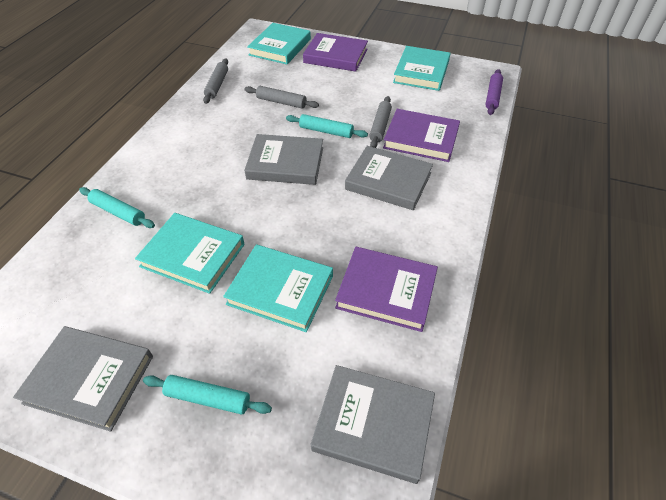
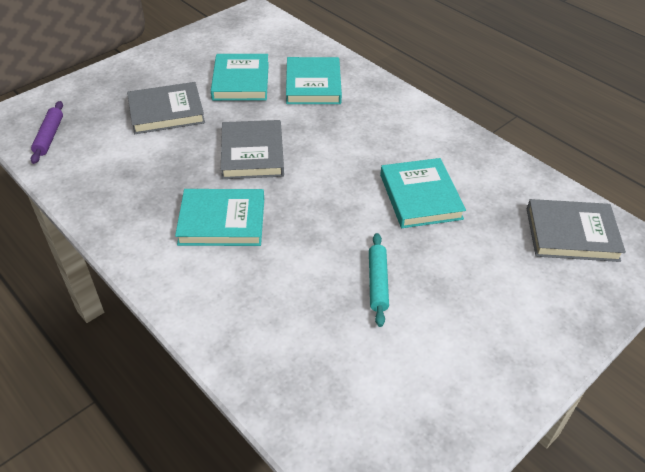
grey book: [13,326,153,431] [244,134,323,185] [311,365,435,484] [345,146,433,210] = 4 -> [127,82,205,134] [221,120,284,179] [527,199,626,262] = 3
grey rolling pin: [203,59,228,104] [244,86,319,109] [369,96,392,148] = 3 -> none = 0
purple book: [303,33,368,72] [335,247,438,332] [383,109,460,162] = 3 -> none = 0
turquoise rolling pin: [79,187,155,228] [143,375,272,415] [286,114,368,138] = 3 -> [369,233,389,327] = 1

